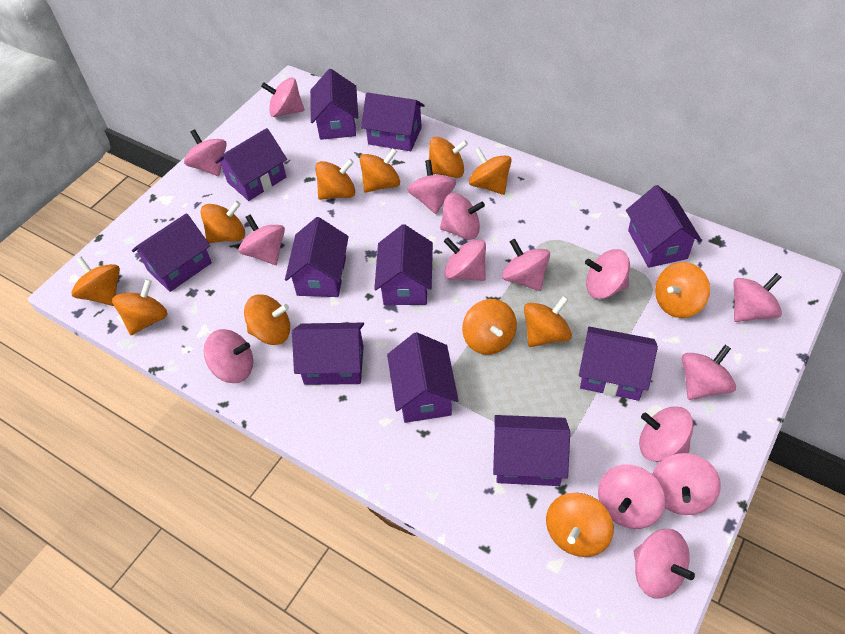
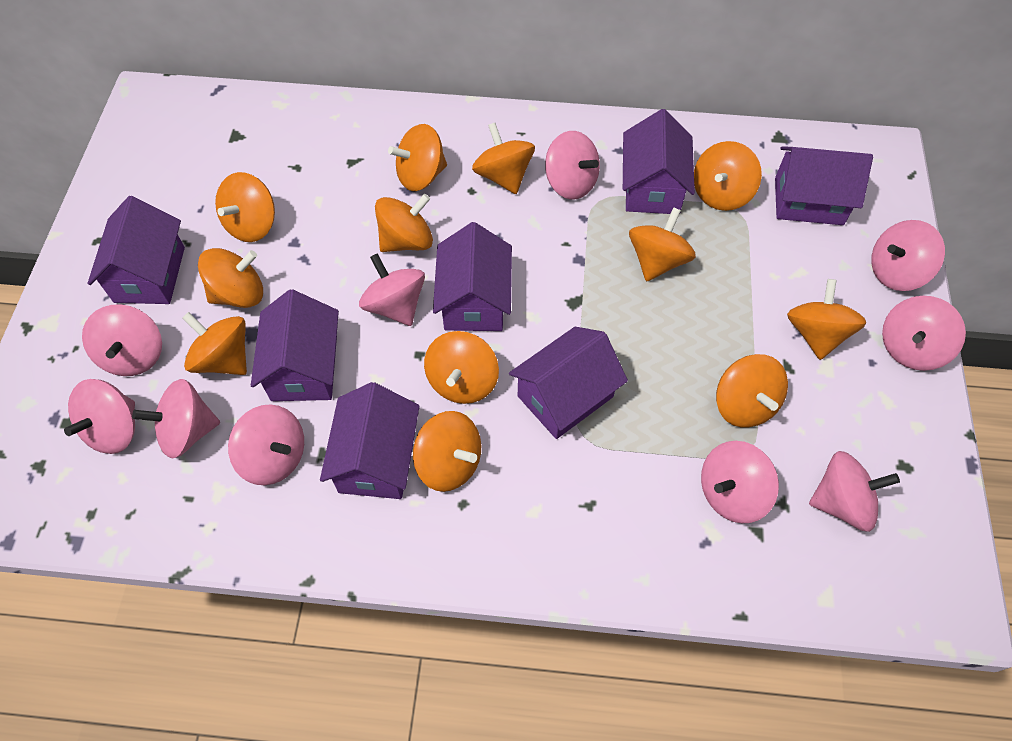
pink spinning top: [184,129,227,176] [204,329,253,383] [239,214,285,265] [261,78,304,117] [407,160,456,214] [440,193,485,240] [444,237,486,281] [502,239,550,291] [585,249,630,299] [598,465,665,529] [634,529,695,598] [639,406,694,462] [652,453,721,515] [682,345,736,400] [733,273,782,322] = 15 -> [64,379,135,454] [82,305,162,376] [132,379,220,458] [228,404,304,485] [359,253,425,326] [545,131,600,200] [701,441,779,523] [809,451,900,532] [871,220,945,291] [882,296,966,371] = 10
purple house: [132,213,212,292] [215,128,287,201] [285,217,349,297] [292,323,364,385] [310,69,358,140] [361,92,425,151] [374,224,433,305] [387,332,459,423] [493,415,570,486] [579,327,658,401] [626,185,702,268] = 11 -> [88,196,185,304] [251,289,339,401] [320,382,420,499] [433,222,512,331] [509,327,628,439] [623,109,695,214] [775,146,873,225] = 7

